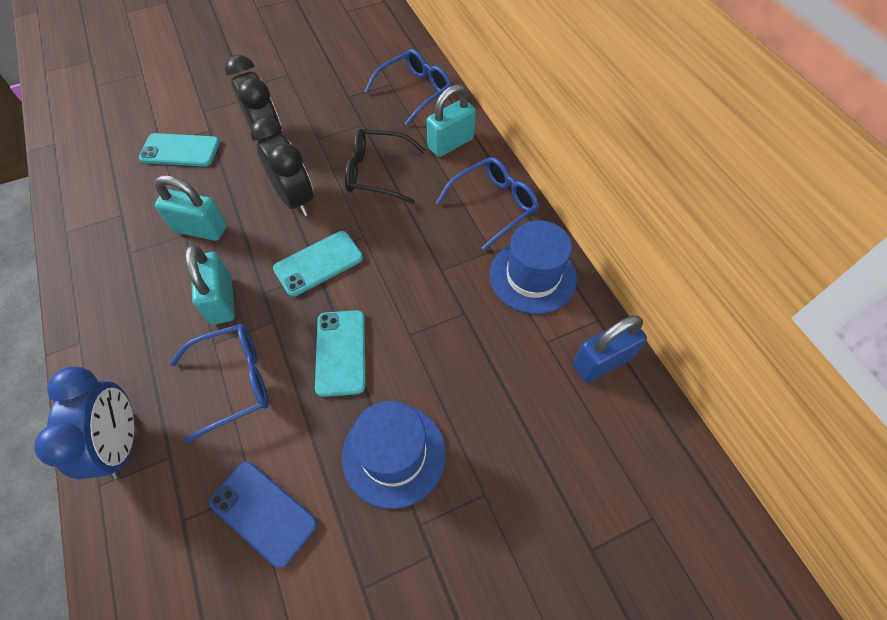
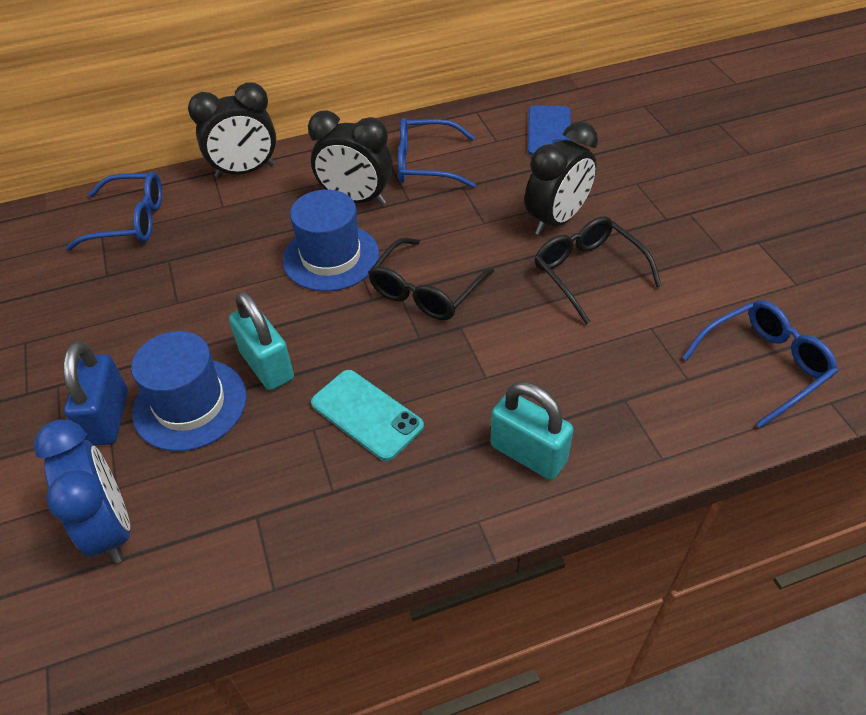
black clock: [225,55,282,142] [250,117,313,216] = 2 -> [188,82,276,178] [308,110,393,205] [525,122,598,235] = 3
black glasses: [345,129,425,204] = 1 -> [368,238,494,320] [535,216,662,324] = 2
turquoise padlock: [154,175,227,241] [185,245,235,325] [427,84,476,157] = 3 -> [229,291,294,390] [490,382,574,480] = 2
turquoise phone: [139,133,220,167] [273,231,363,297] [315,310,365,397] = 3 -> [311,370,424,461] = 1

